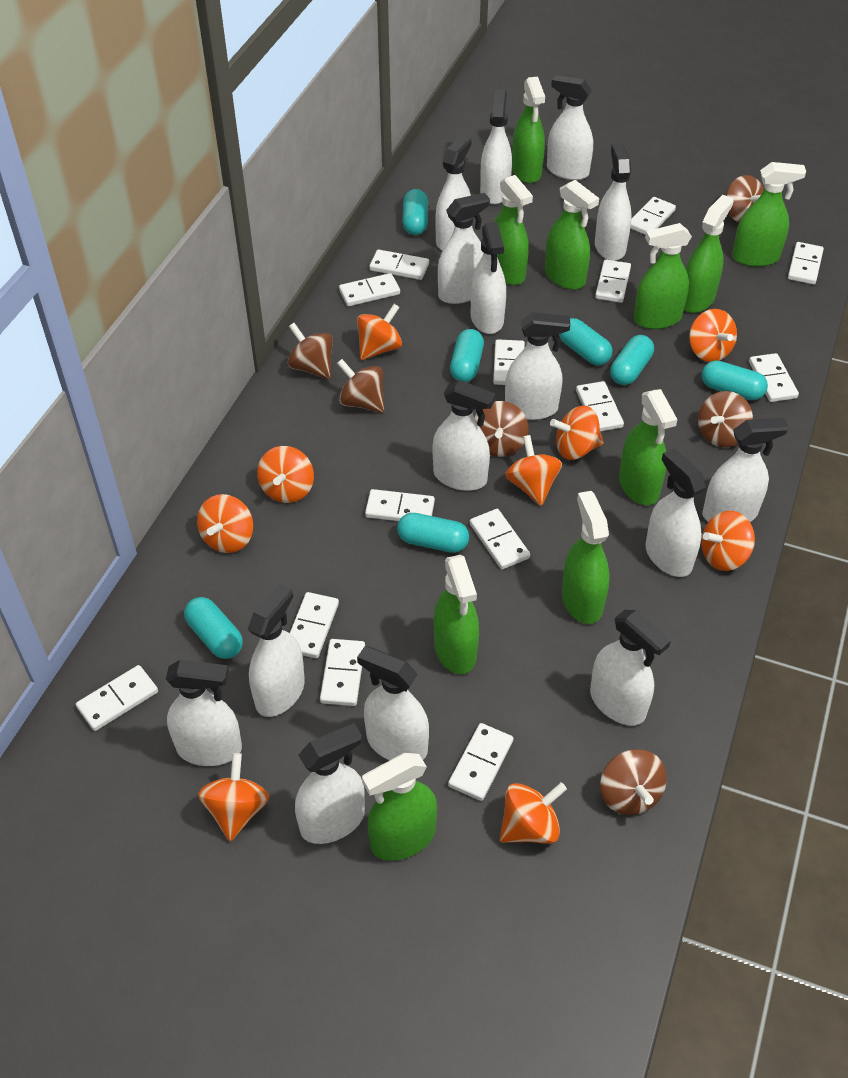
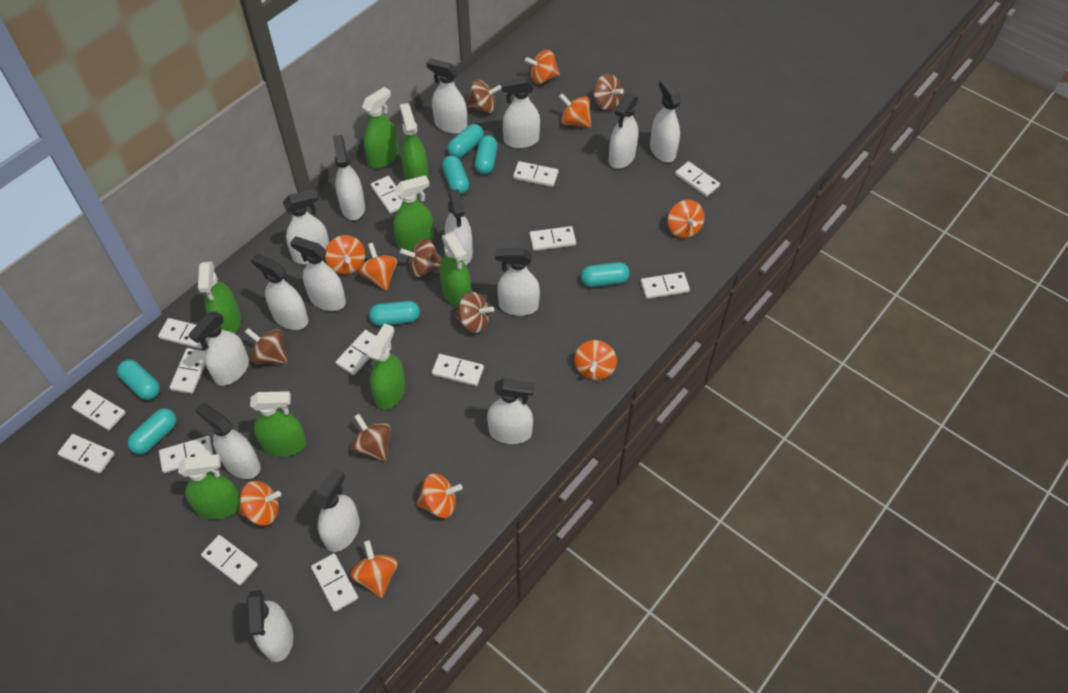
green spray bottle: [362,753,437,861] [434,555,479,674] [494,175,533,285] [512,77,545,183] [545,180,599,290] [562,491,610,624] [619,389,678,505] [633,223,692,329] [684,195,734,313] [732,162,806,267] = 10 -> [178,454,240,520] [198,261,241,334] [250,391,306,457] [362,87,398,168] [369,323,405,410] [393,175,434,251] [400,103,428,180] [440,232,471,307] = 8

